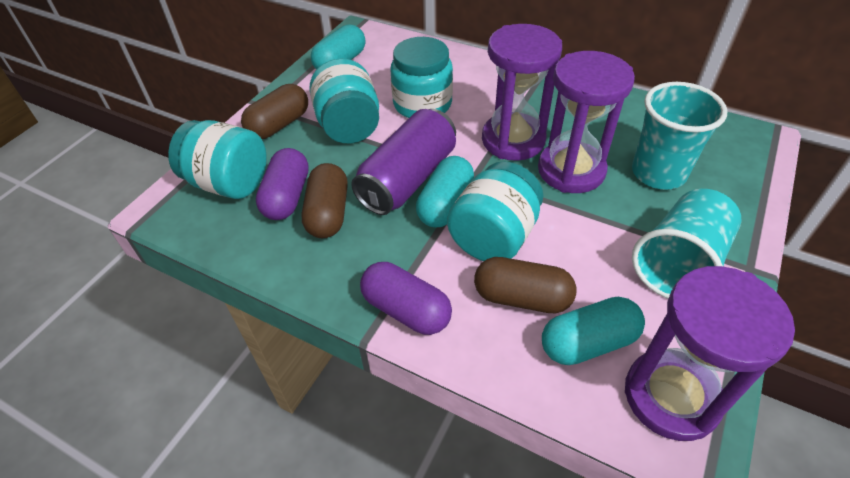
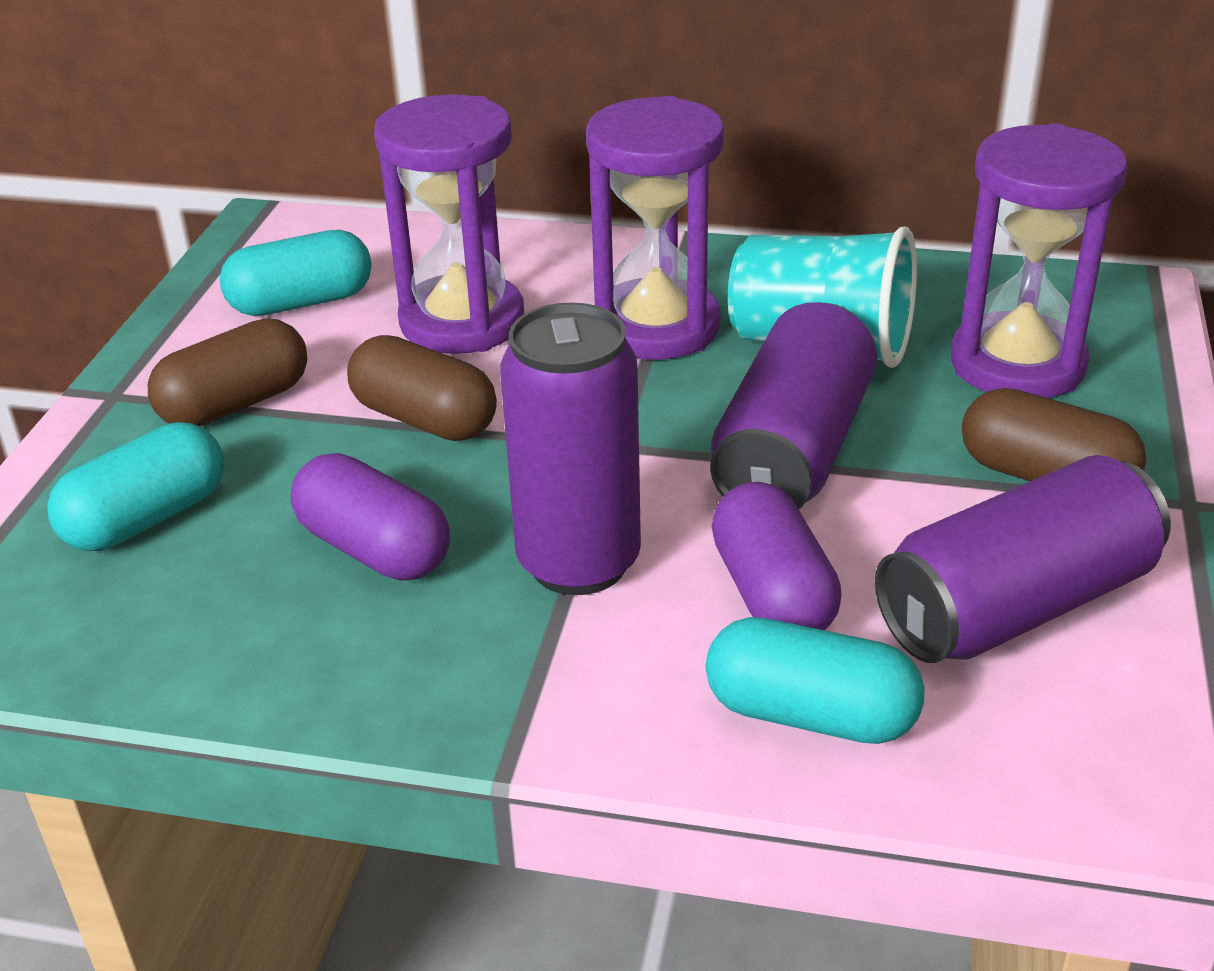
purple can: [351,109,456,215] = 1 -> [500,302,641,595] [710,302,877,509] [875,455,1171,663] = 3
turquoise cup: [632,82,728,190] [632,189,741,299] = 2 -> [728,226,917,368] = 1
turquoise jar: [168,120,267,199] [309,58,379,143] [391,37,453,118] [447,161,543,261] = 4 -> none = 0

